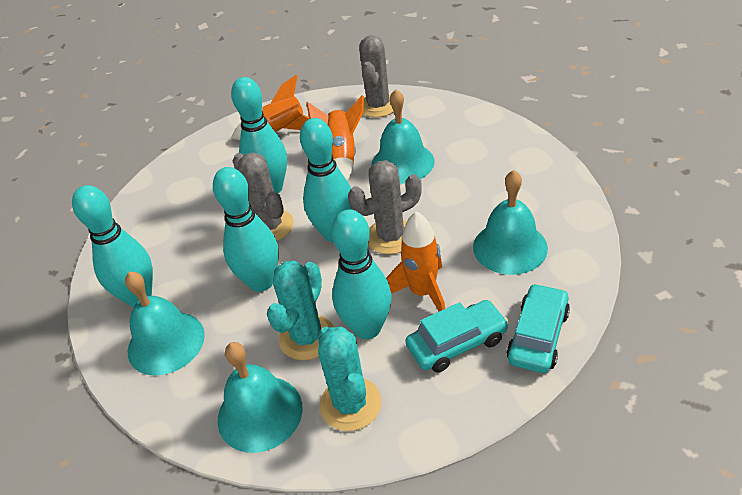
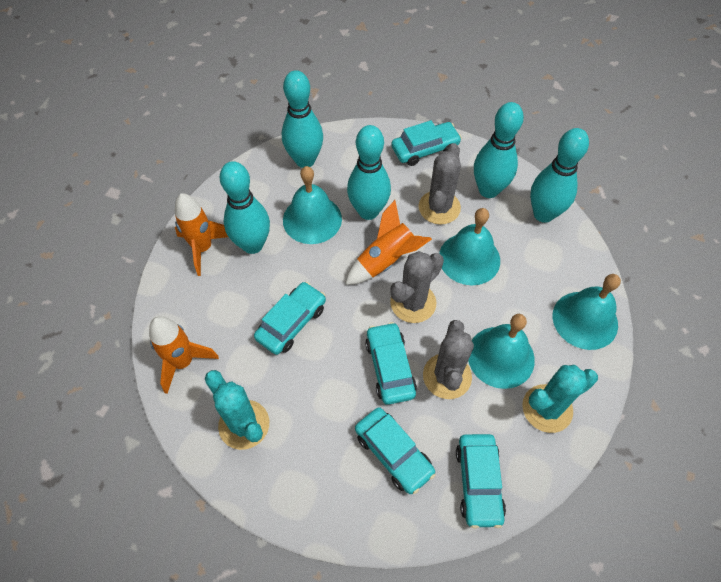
turquoise car: [405,300,509,373] [506,283,570,373] = 2 -> [254,282,326,355] [355,407,436,494] [365,322,417,405] [391,120,462,166] [456,434,506,528] = 5

